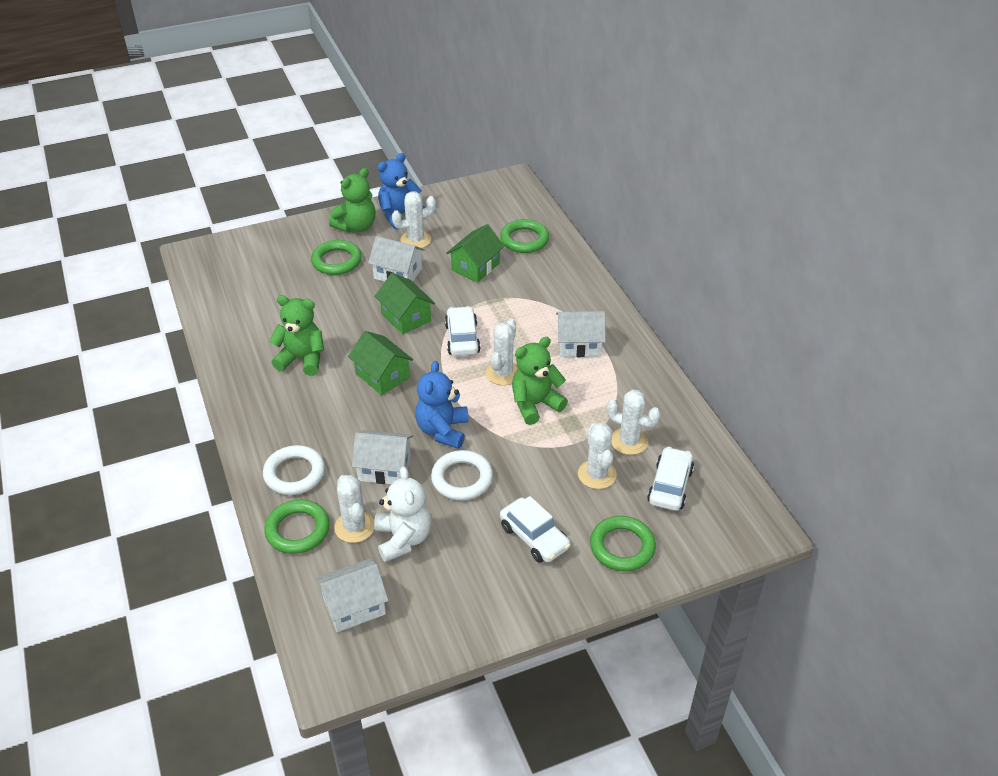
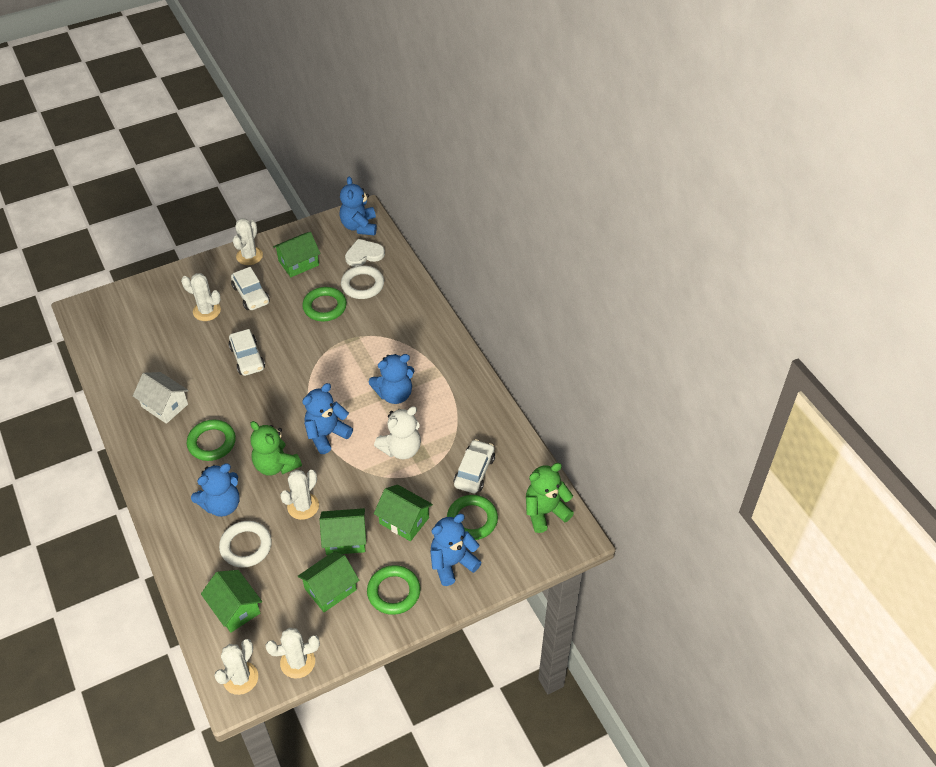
blue teddy bear: [378,153,425,230] [415,361,469,449] = 2 -> [191,463,239,517] [302,383,353,454] [339,176,377,236] [369,354,414,404] [430,514,482,586] = 5
green house: [348,331,413,395] [375,273,435,334] [446,224,504,283] = 3 -> [201,570,262,633] [273,232,321,277] [298,551,359,612] [320,508,366,555] [374,485,433,541] = 5
green teddy bear: [269,295,324,376] [329,168,375,232] [512,337,568,425] = 3 -> [250,421,302,476] [526,463,574,533] = 2
white heart: none = 0 -> [345,239,385,267] = 1
white house: [315,559,389,632] [352,430,413,484] [368,236,425,282] [556,311,606,357] = 4 -> [133,372,189,424] = 1

